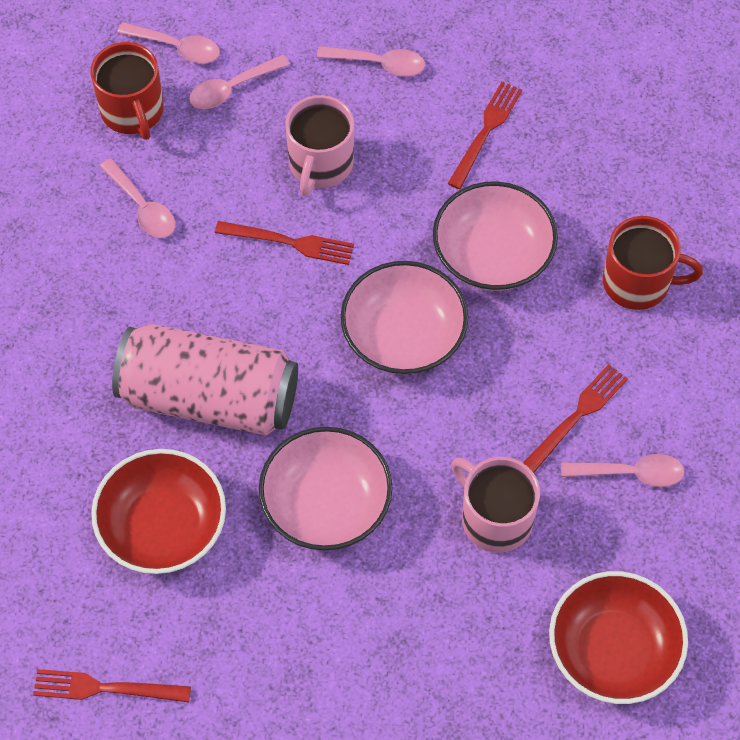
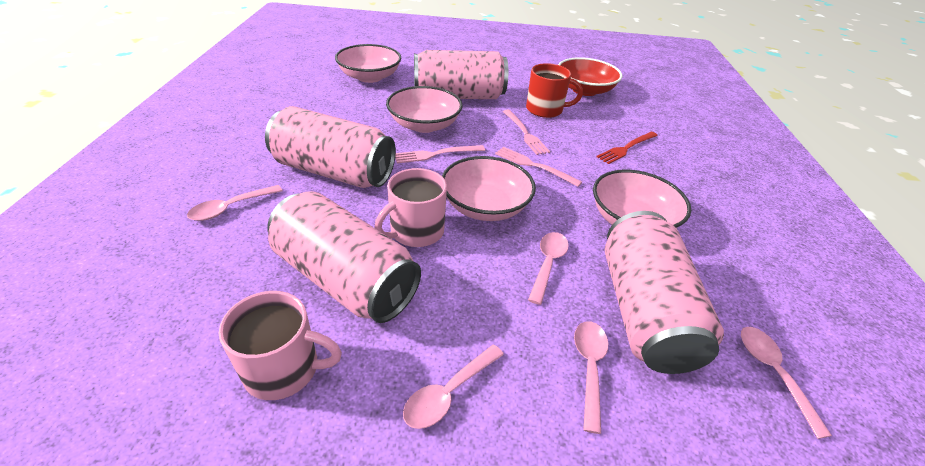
pink bowl: [259,427,392,551] [341,261,468,374] [433,181,558,291] = 3 -> [335,44,401,83] [386,86,463,133] [442,156,536,221] [593,170,691,228] = 4
pink can: [112,324,298,436] = 1 -> [265,106,396,188] [267,191,421,323] [414,50,508,99] [605,211,724,374] = 4
pink fork: none = 0 -> [395,145,485,163] [495,147,582,187] [503,110,550,155] = 3
red bowl: [91,449,226,574] [549,571,688,704] = 2 -> [558,57,622,96] = 1
red fork: [33,669,191,702] [215,221,354,265] [448,82,522,189] [523,364,628,473] = 4 -> [597,132,658,164] = 1
red mug: [90,42,164,140] [603,216,703,310] = 2 -> [526,63,583,118] = 1

